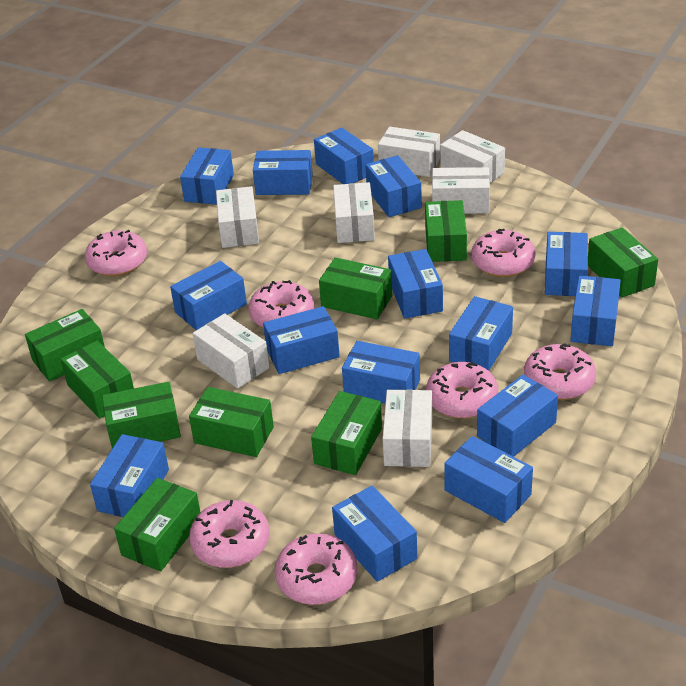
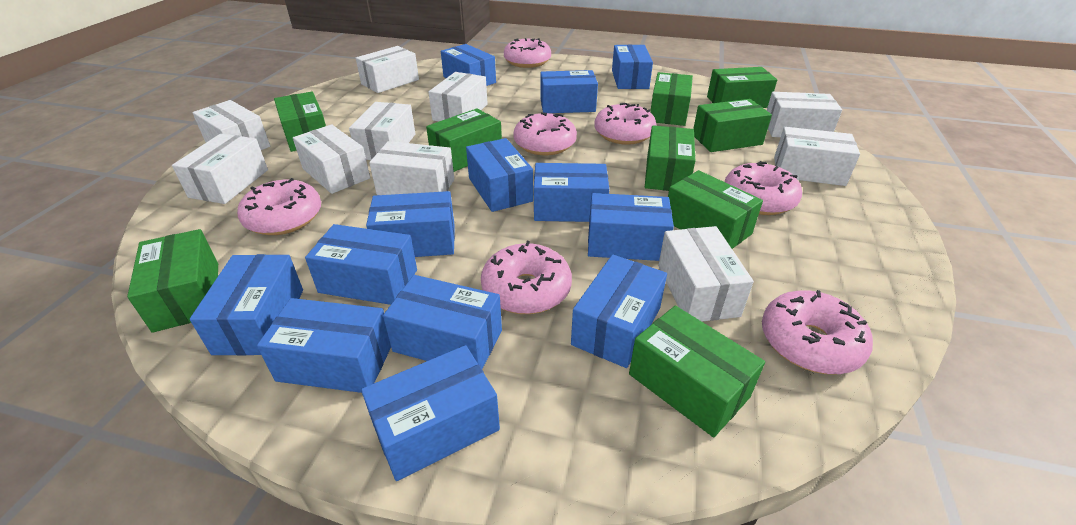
blue box: [90,434,169,517] [170,261,247,330] [180,147,234,205] [253,150,313,195] [263,306,340,374] [314,128,374,184] [332,486,417,582] [342,341,420,403] [365,155,422,217] [388,249,443,319] [444,436,533,523] [449,296,513,371] [477,375,558,457] [545,232,588,296] [570,275,621,346] = 15 -> [190,254,303,356] [257,298,391,393] [305,224,417,305] [361,345,500,481] [366,191,455,257] [383,275,502,369] [441,44,496,86] [466,138,533,212] [534,163,609,222] [541,70,598,113] [571,255,667,368] [588,193,674,261] [612,45,653,89] = 13
white box: [193,313,269,389] [216,186,259,248] [333,182,375,243] [378,126,440,177] [382,389,432,467] [432,167,490,214] [440,130,505,183] = 7 -> [172,134,268,204] [192,100,270,150] [293,124,370,194] [349,102,415,160] [356,46,419,93] [369,141,454,195] [429,72,488,121] [658,226,754,322] [767,92,842,137] [774,127,860,186] = 10

